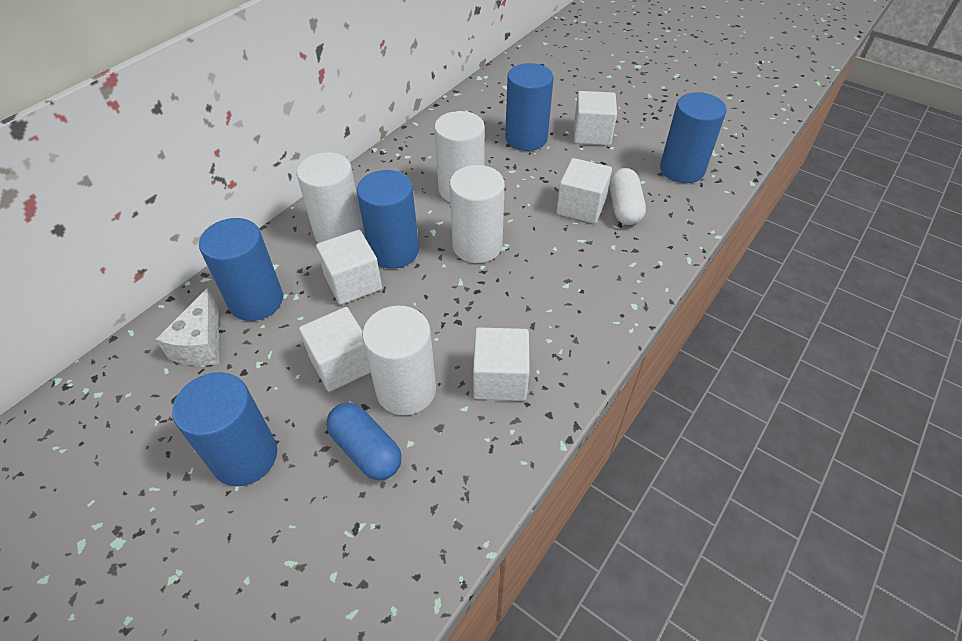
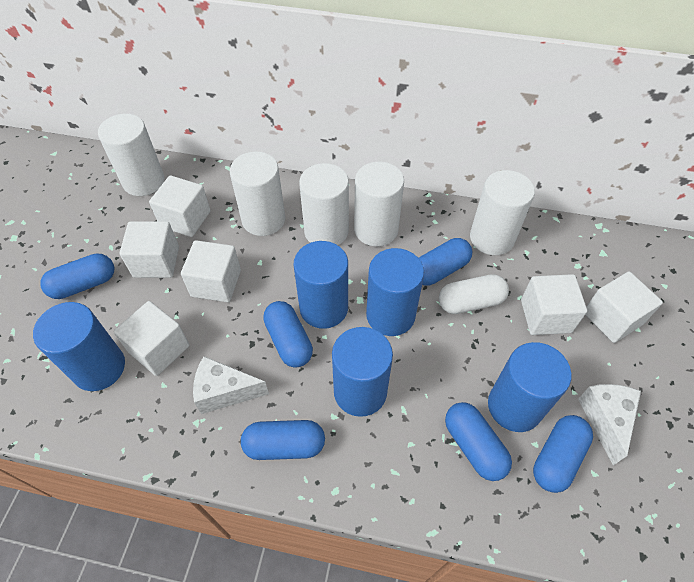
blue capsule: [326,403,402,480] = 1 -> [40,253,115,299] [241,420,325,460] [263,301,313,368] [419,238,472,286] [445,402,512,481] [533,415,593,493] = 6
white cheese: [156,288,219,366] = 1 -> [193,356,269,414] [578,384,641,465] = 2
white cube: [299,307,371,392] [316,230,382,305] [473,327,529,401] [556,158,612,224] [574,91,617,145] = 5 -> [114,301,189,376] [119,221,179,278] [149,175,211,237] [181,240,241,302] [521,274,587,335] [585,272,663,343] = 6
white cylinder: [297,152,363,243] [362,306,436,415] [434,111,485,202] [450,165,505,263] = 4 -> [98,114,164,196] [230,152,285,236] [299,163,349,245] [354,162,404,247] [470,170,535,255] = 5

